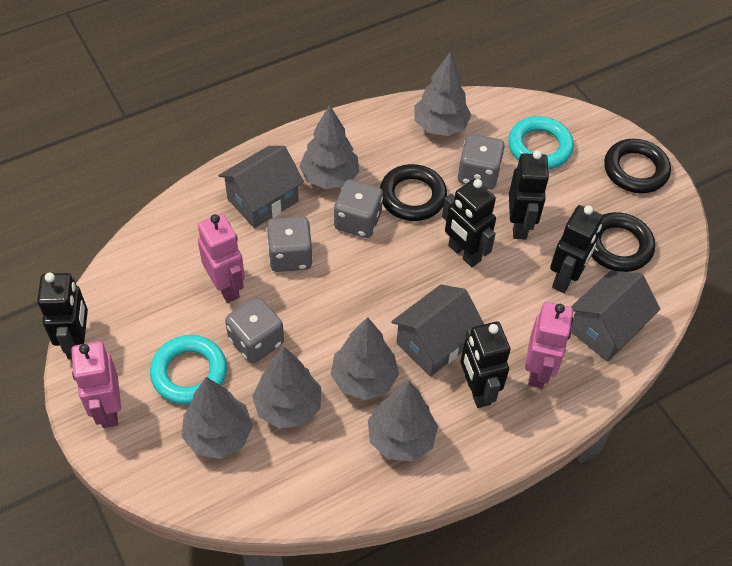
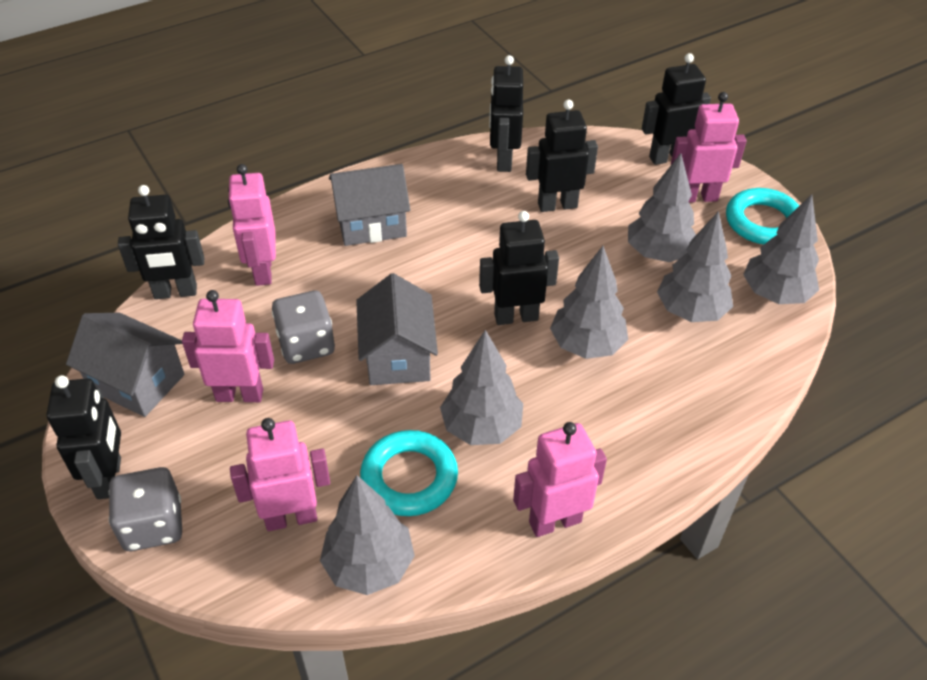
black ring: [380,164,447,221] [591,212,655,272] [604,139,671,193] = 3 -> none = 0
black robot: [37,273,88,359] [442,179,496,267] [460,322,511,408] [509,150,549,240] [550,205,603,293] = 5 -> [46,375,121,499] [118,185,204,299] [479,211,559,325] [489,55,523,172] [526,100,598,212] [642,53,711,165] = 6
grey dice: [225,297,284,363] [266,216,313,272] [334,179,383,238] [458,134,505,189] = 4 -> [109,467,182,551] [272,291,335,364] = 2
pink robot: [71,341,121,428] [198,214,245,303] [525,302,573,388] = 3 -> [182,290,274,402] [228,164,276,286] [230,418,330,531] [513,422,607,537] [671,92,746,203] = 5

